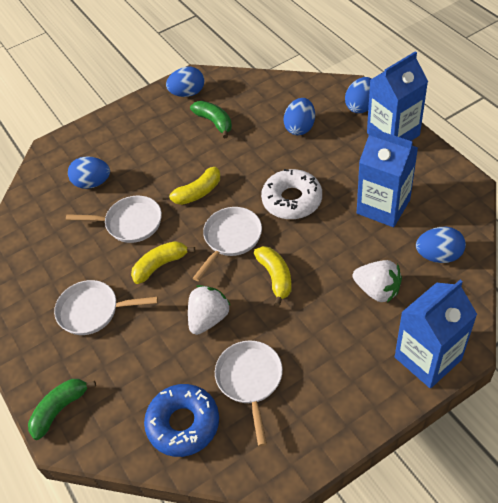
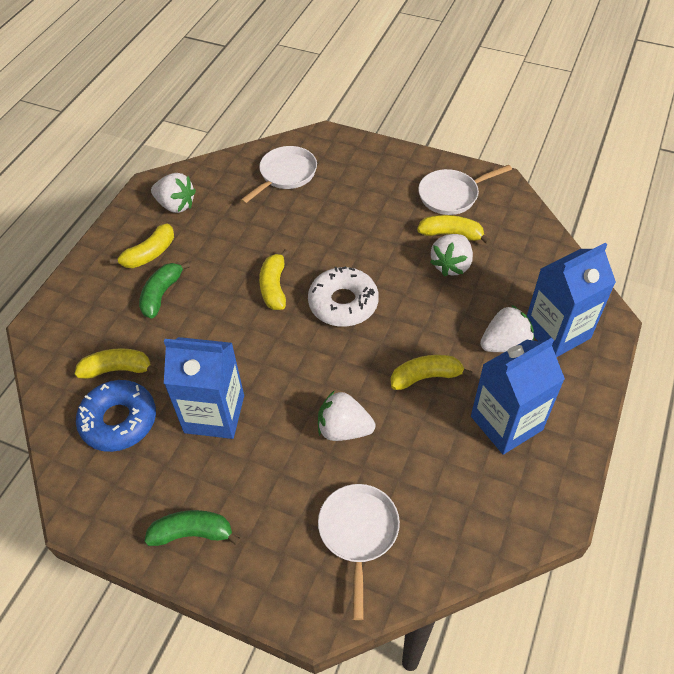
blue egg: [68,156,110,189] [166,67,204,97] [284,98,315,135] [345,77,372,113] [416,227,466,263] = 5 -> none = 0
white pan: [54,280,158,335] [66,196,162,243] [193,207,262,281] [215,341,283,446] = 4 -> [241,146,317,204] [318,484,400,620] [418,165,512,215] = 3
white strawberry: [188,285,231,335] [353,260,402,303] = 2 -> [151,173,196,213] [318,390,376,441] [430,234,473,277] [480,305,534,352] = 4
yellow banana: [131,241,195,284] [162,167,220,205] [254,246,292,306] = 3 -> [74,348,158,379] [109,223,174,268] [259,249,289,310] [391,355,473,390] [417,215,490,244] = 5

